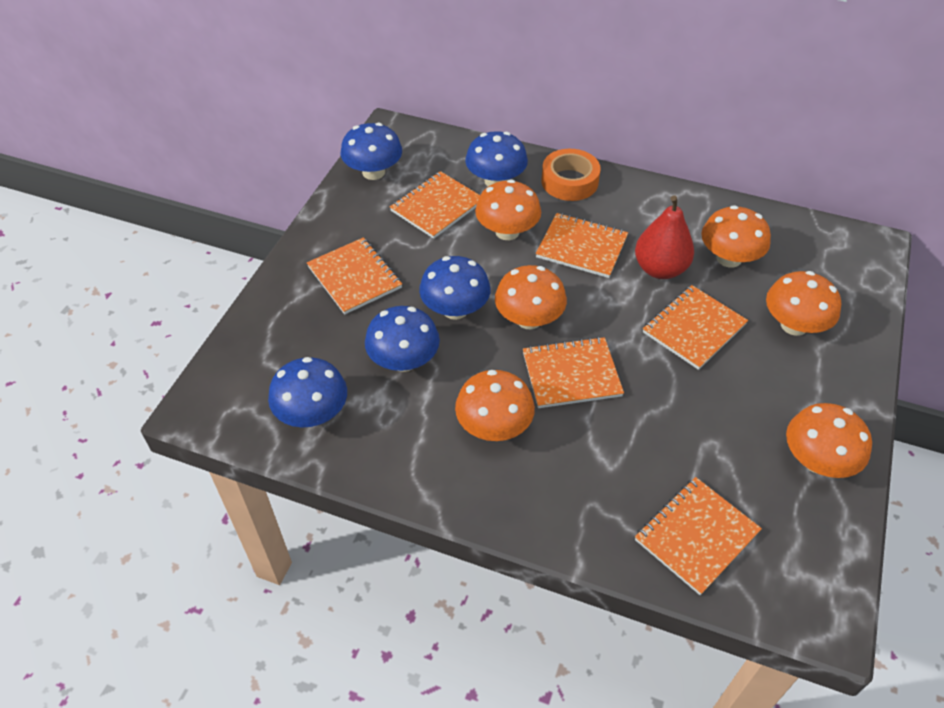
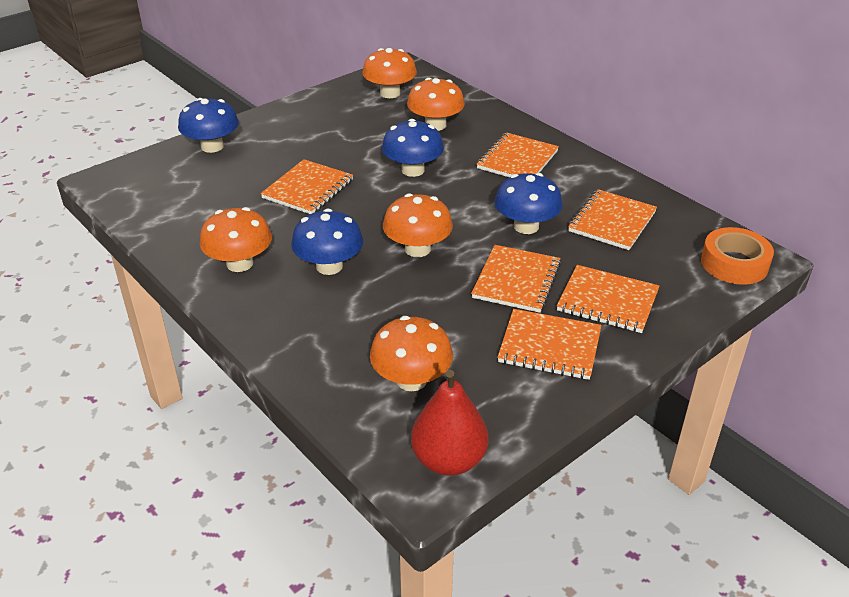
blue mushroom: [268,357,347,428] [341,123,402,180] [365,306,440,372] [419,256,491,320] [465,131,528,187] = 5 -> [178,98,239,153] [291,209,363,275] [382,119,444,177] [494,173,562,234] = 4
orange mushroom: [455,370,535,441] [475,179,541,240] [495,265,567,329] [701,205,771,268] [766,271,841,336] [786,403,872,478] = 6 -> [200,207,272,272] [362,48,417,98] [370,316,453,391] [383,193,453,257] [407,78,465,131] = 5

